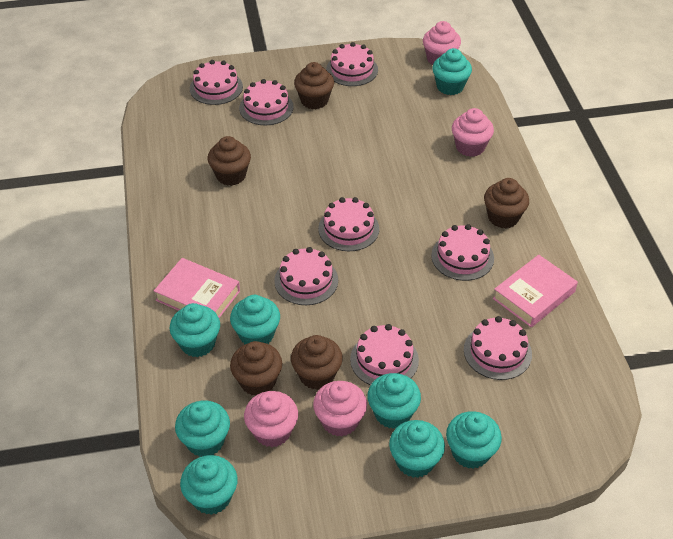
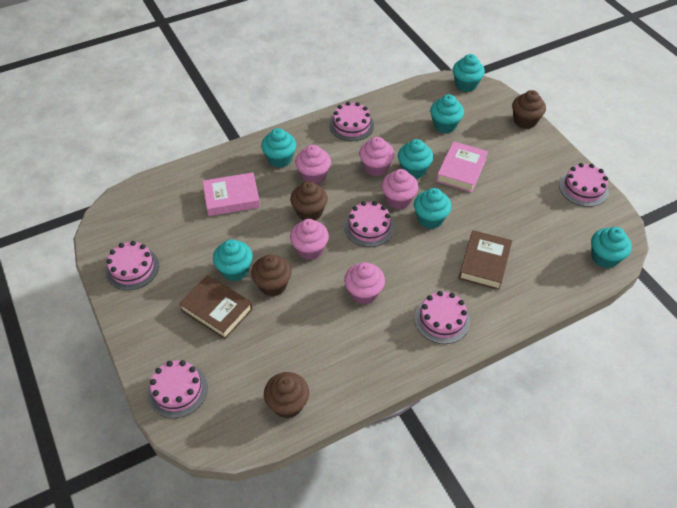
brown book: none = 0 -> [179,275,253,339] [459,230,512,290] = 2
brown cupcake: [208,136,251,186] [230,341,282,396] [291,335,343,390] [294,62,334,109] [484,178,529,228] = 5 -> [251,254,292,296] [264,372,309,418] [290,181,328,220] [512,90,546,129] = 4
pink cake: [190,60,243,105] [239,79,294,125] [274,247,338,305] [318,197,379,251] [326,42,378,86] [350,324,419,385] [431,224,494,281] [464,316,532,380] = 8 -> [105,241,159,290] [148,360,208,418] [329,102,374,141] [344,201,395,247] [414,291,470,344] [559,163,609,207] = 6
pink cupcake: [244,391,298,447] [313,381,367,436] [423,21,461,65] [452,108,494,157] = 4 -> [290,219,329,260] [295,145,331,184] [344,262,385,305] [359,137,395,177] [382,169,418,209] = 5
turquoise cupcake: [170,303,220,357] [175,401,230,457] [180,455,238,515] [230,295,280,344] [367,373,421,429] [389,420,445,478] [432,48,472,95] [446,411,502,469] = 8 -> [213,240,253,281] [261,128,296,168] [398,139,433,179] [414,188,451,229] [430,94,464,133] [453,54,485,92] [591,227,632,268] = 7

